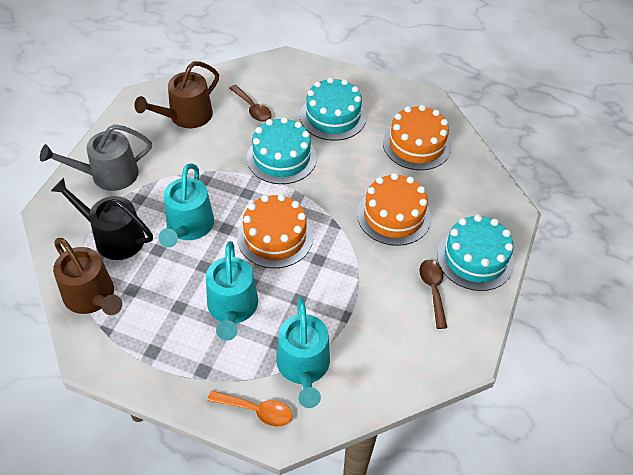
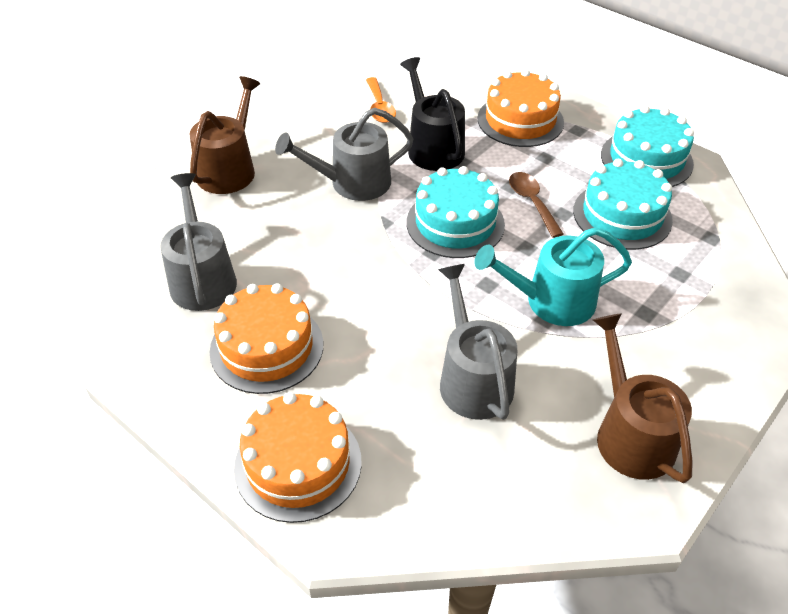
brown spoon: [229,85,272,122] [419,260,447,329] = 2 -> [509,172,564,238] = 1
grey watering can: [40,124,152,191] = 1 -> [160,173,237,311] [275,108,413,201] [438,264,517,420] = 3
turquoise watering can: [159,164,214,247] [206,241,258,341] [276,297,330,408] = 3 -> [474,227,632,326] = 1

